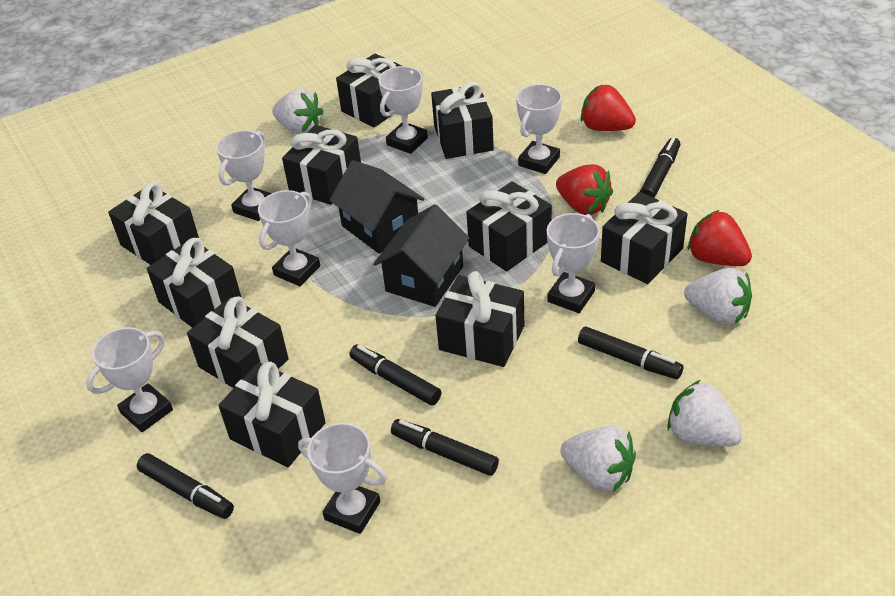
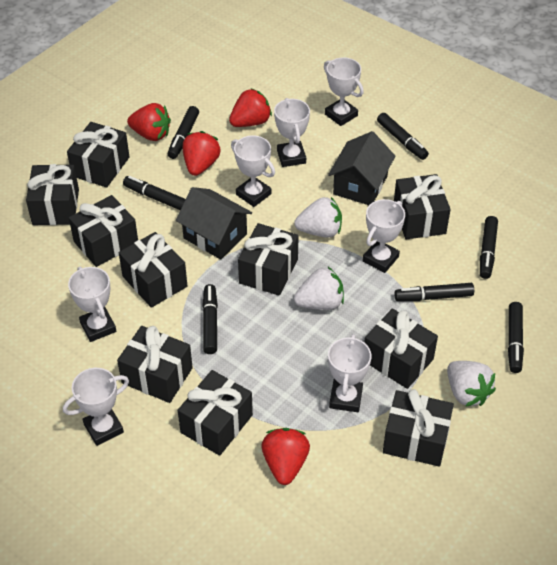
black marker: [137,453,234,519] [349,344,441,406] [391,419,499,476] [578,326,683,379] [640,137,681,198] = 5 -> [123,176,186,210] [168,106,199,159] [202,284,218,354] [377,113,429,160] [394,283,474,301] [480,216,498,279] [508,302,524,373] = 7
red strawberry: [556,164,613,215] [581,85,636,131] [688,210,752,266] = 3 -> [127,103,171,141] [183,131,220,176] [229,88,272,127] [262,428,310,485] = 4
white strawberry: [272,88,324,134] [561,426,636,492] [667,380,743,447] [684,268,752,325] = 4 -> [294,197,342,238] [294,267,344,310] [447,361,496,407] = 3

